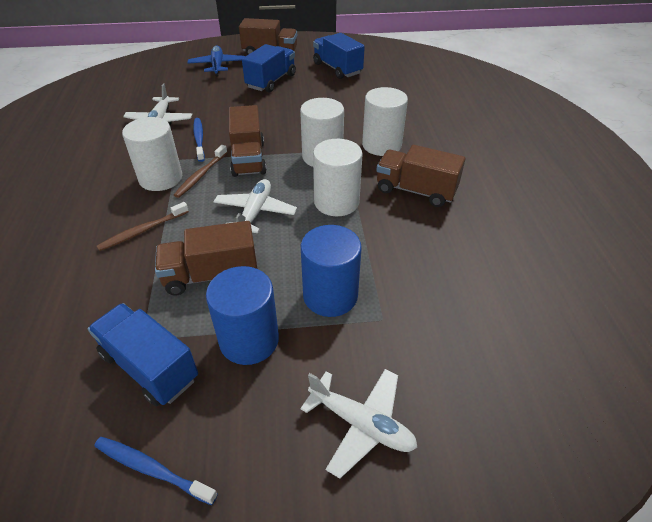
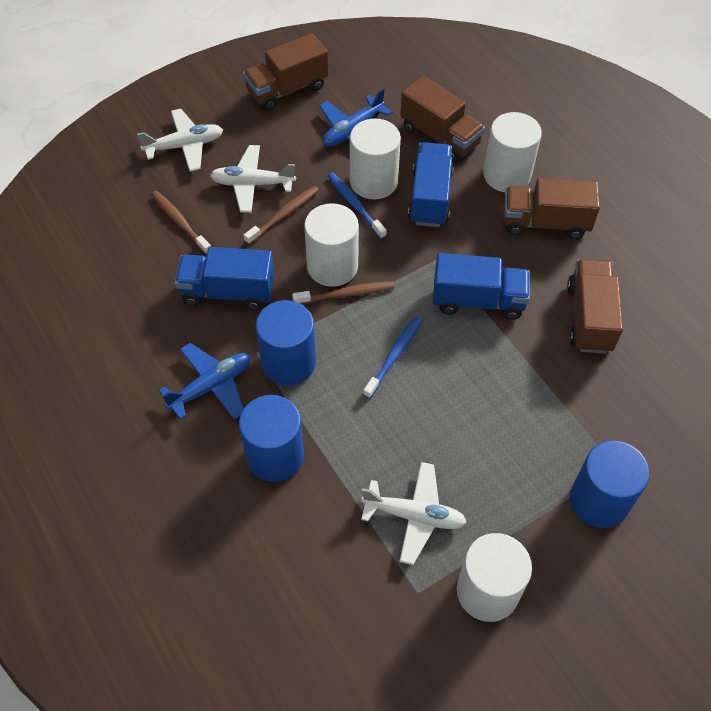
blue cylinder: [206,266,279,365] [301,225,362,317] = 2 -> [239,395,304,482] [256,300,316,386] [570,441,649,528] = 3
blue plane: [188,45,245,77] = 1 -> [159,343,250,420] [319,88,393,147] = 2
brown toothbrush: [97,202,189,251] [174,145,228,198] = 2 -> [151,191,211,255] [243,186,319,245] [292,281,394,304] = 3

